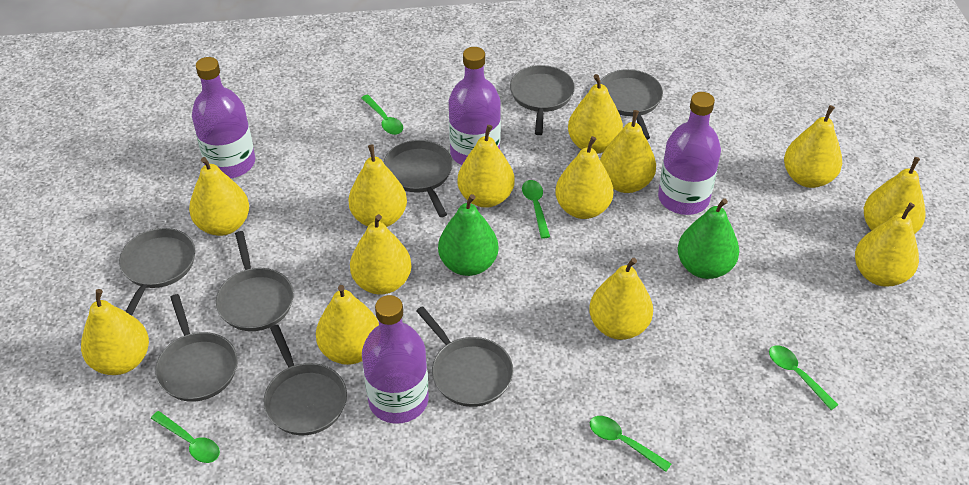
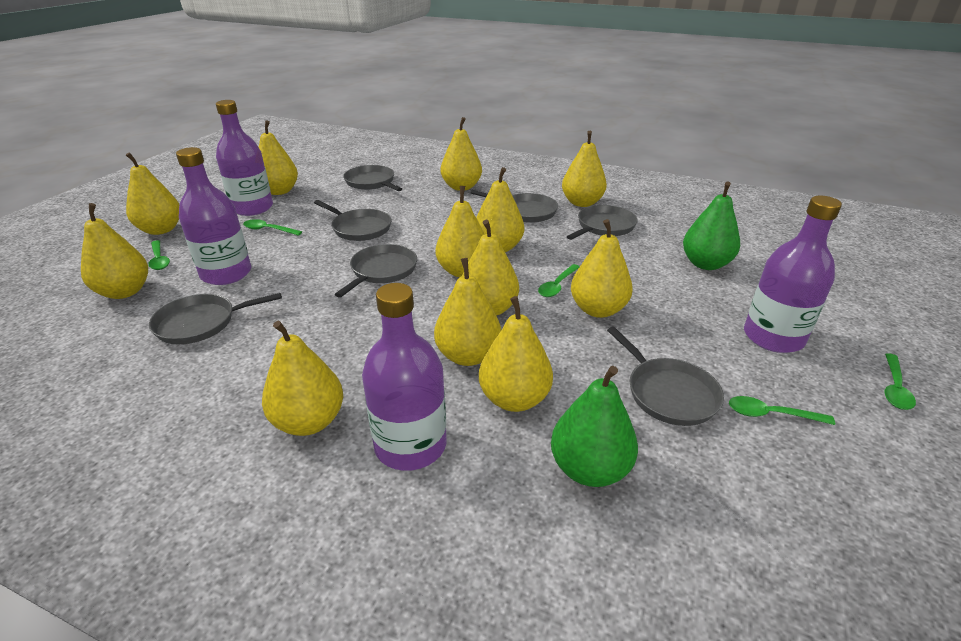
grey pan: [119,228,195,315] [155,294,238,402] [216,231,294,331] [264,325,347,435] [383,140,453,217] [416,306,513,407] [510,65,575,135] [600,69,663,140] = 8 -> [149,293,282,344] [314,200,392,241] [335,244,417,298] [343,165,402,191] [471,190,558,223] [567,205,638,240] [607,327,724,426] = 7
yellow pear: [81,289,149,375] [189,157,249,236] [316,285,379,365] [348,145,407,227] [350,214,411,295] [457,125,514,208] [555,136,613,219] [568,74,623,154] [589,258,653,340] [600,110,656,193] [784,105,842,188] [855,202,919,287] [864,157,926,234] = 13 -> [81,203,148,299] [126,152,180,235] [259,120,298,195] [262,321,343,436] [434,258,501,366] [436,186,484,277] [441,117,482,191] [462,220,519,316] [476,167,524,252] [479,296,553,412] [562,131,607,207] [571,219,633,318] = 12

